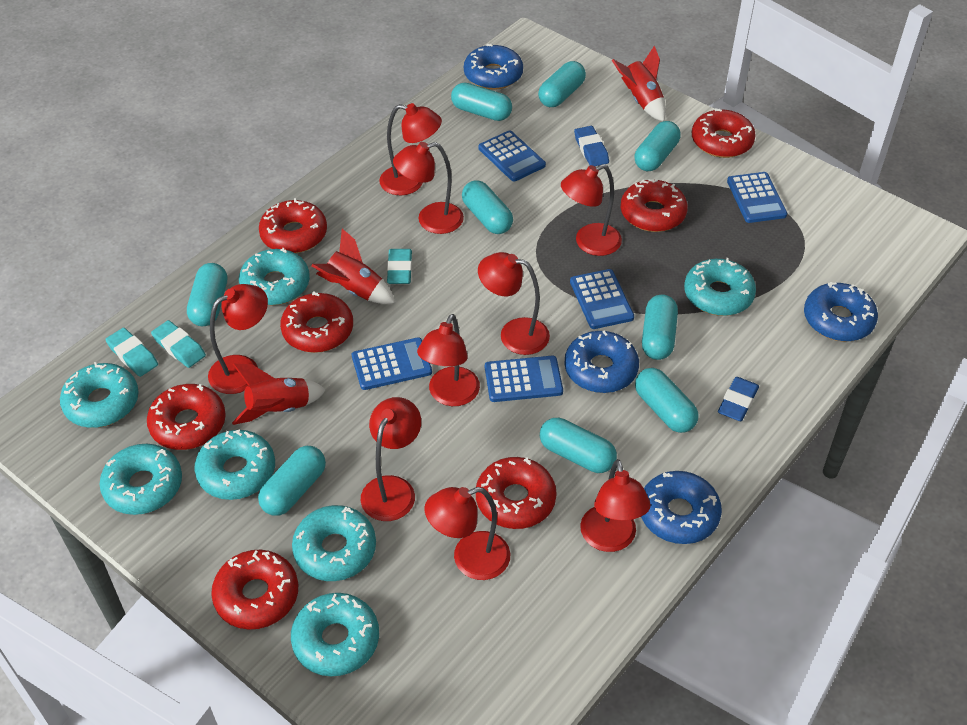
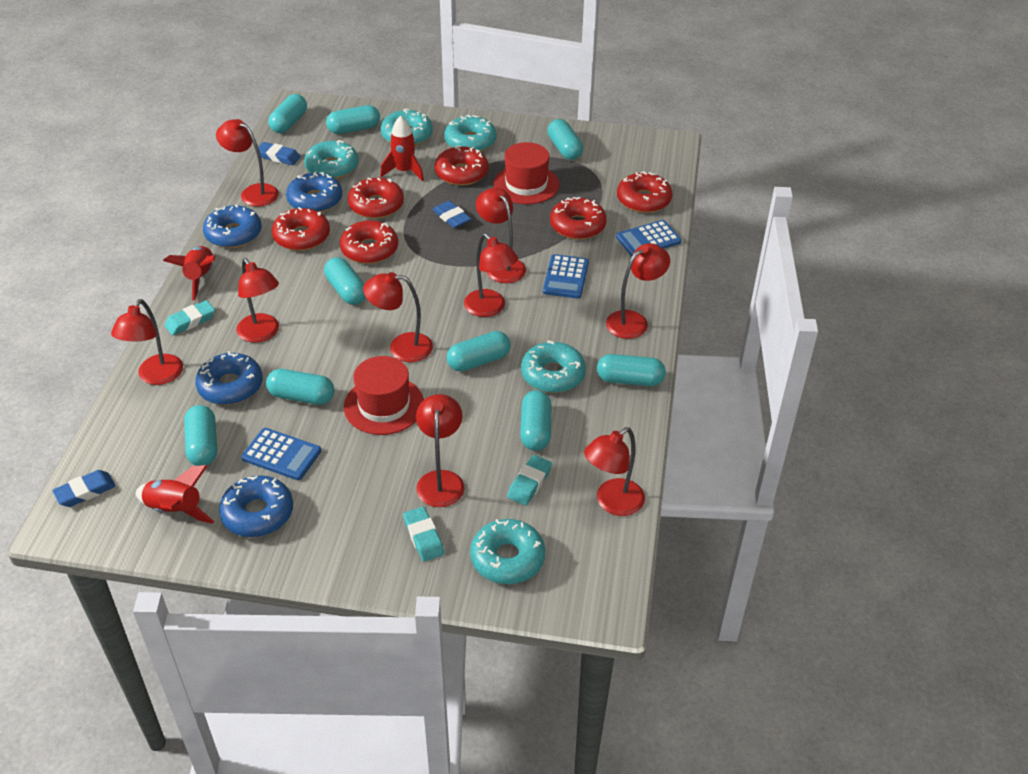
blue calculator: [352,337,432,390] [478,130,546,182] [485,356,563,402] [570,269,634,329] [727,172,787,223] = 5 -> [241,428,321,480] [543,254,589,299] [616,220,682,256] = 3
blue eraser: [574,126,609,166] [718,377,759,421] = 2 -> [52,470,116,507] [258,142,301,165] [433,201,471,228] = 3
red donut: [147,384,226,450] [211,550,298,630] [259,198,327,253] [280,292,353,353] [476,457,557,529] [621,179,688,232] [692,108,756,158] = 7 -> [272,207,330,251] [340,220,398,264] [348,178,404,219] [434,145,488,186] [550,197,607,240] [617,171,672,213] = 6
red hat: none = 0 -> [344,356,424,435] [494,142,559,204] = 2
turquoise donut: [60,362,139,428] [99,444,182,515] [195,429,275,500] [239,248,310,305] [291,593,379,676] [292,505,376,581] [684,258,756,316] = 7 -> [304,140,359,179] [381,109,433,146] [444,115,497,152] [470,519,545,584] [521,340,586,393] = 5

